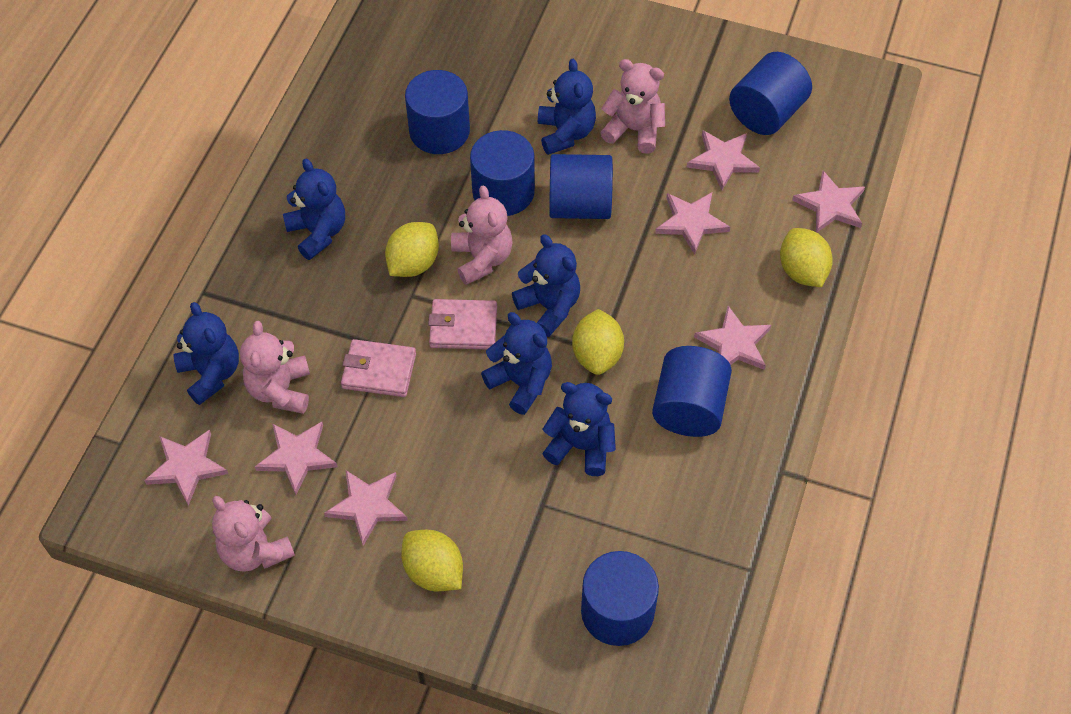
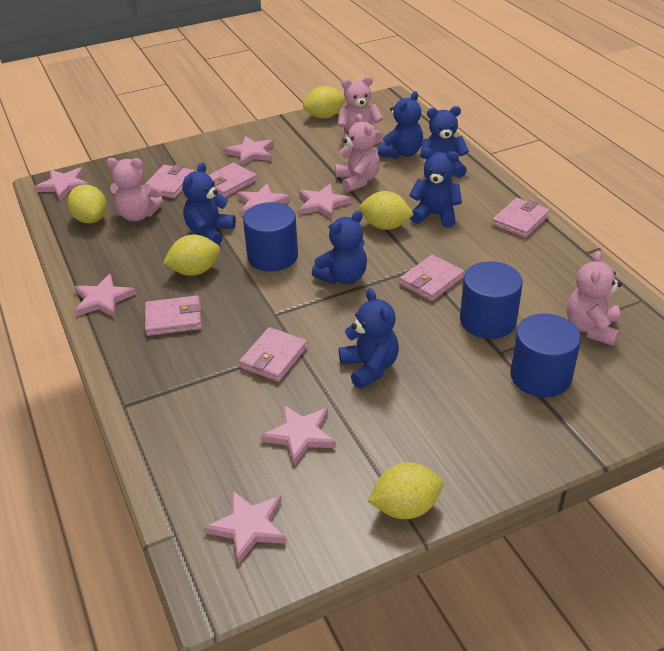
blue cylinder: [405,70,470,154] [470,130,535,216] [549,154,613,219] [581,551,659,646] [652,346,732,437] [729,52,812,135] = 6 -> [243,202,298,272] [460,261,523,339] [510,314,581,397] = 3
pink wallet: [341,339,416,397] [428,299,497,349] = 2 -> [145,164,195,198] [145,295,202,336] [209,162,257,198] [239,327,307,382] [400,255,464,301] [492,198,550,238] = 6
yellow lemon: [385,222,439,277] [401,530,463,591] [572,309,624,375] [780,228,833,287] = 4 -> [67,184,107,223] [163,235,220,276] [303,86,345,119] [360,191,414,230] [368,463,443,519] = 5

